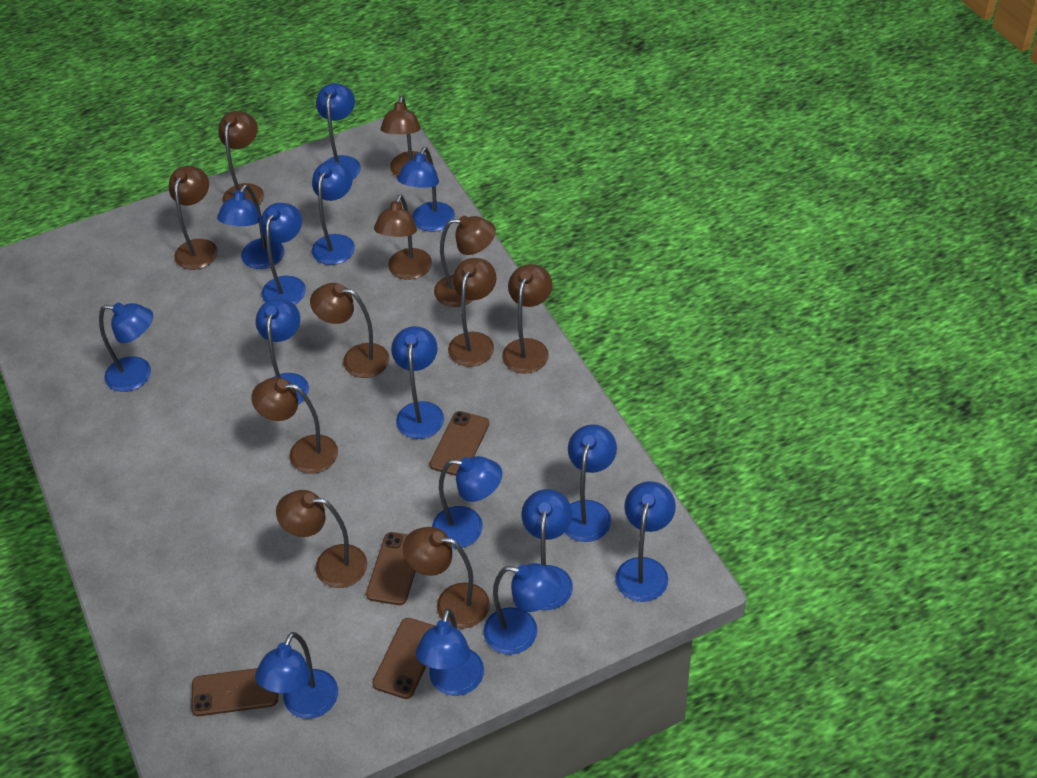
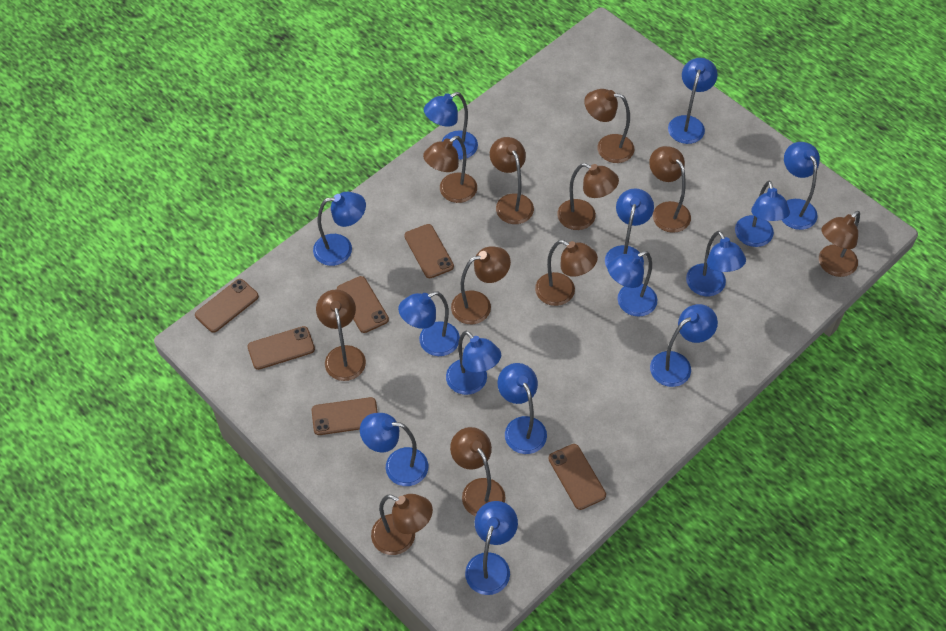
blue lamp: [99,302,153,392] [217,184,284,269] [255,632,338,719] [256,299,309,405] [261,203,306,305] [312,161,355,265] [316,83,361,180] [391,326,444,439] [397,147,455,232] [416,609,484,696] [432,456,502,548] [483,563,561,655] [521,489,573,610] [565,424,617,542] [615,481,676,602] = 15 -> [313,192,366,266] [360,413,428,486] [398,291,460,356] [424,92,478,160] [446,331,501,395] [465,501,518,595] [498,363,547,454] [605,189,654,267] [607,251,657,317] [650,304,718,387] [668,58,718,144] [686,231,746,296] [735,181,790,247] [782,142,820,230] = 14
brown phone: [191,668,278,716] [366,532,416,605] [372,618,435,699] [429,411,489,476] = 4 -> [195,279,259,333] [248,326,315,370] [311,397,378,435] [337,276,389,333] [404,224,454,278] [549,444,606,510] = 6

